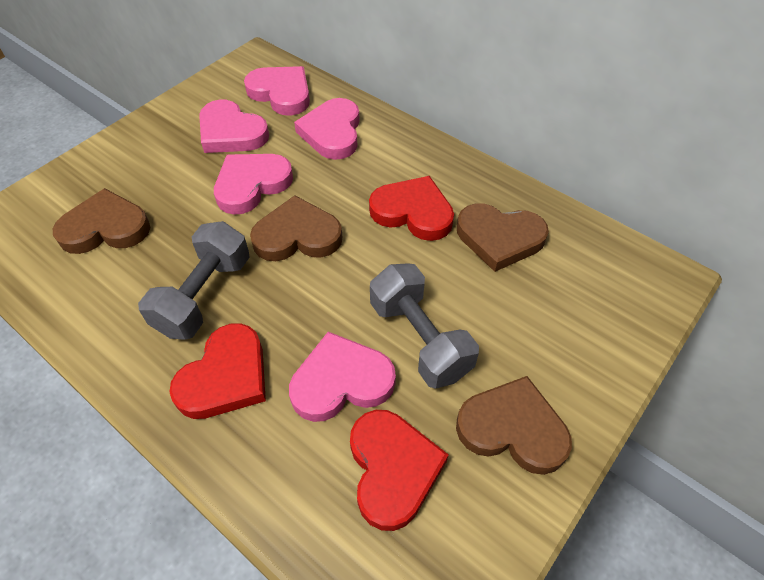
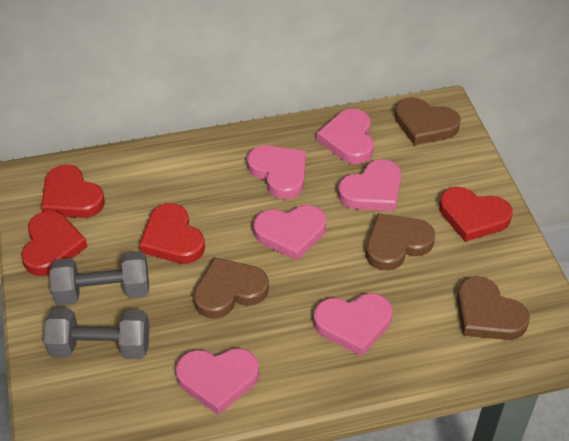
pink heart: [199,99,269,153] [214,154,293,215] [244,66,310,116] [289,332,396,422] [294,98,360,160] = 5 -> [176,348,259,415] [247,145,306,199] [253,205,326,261] [314,293,393,356] [317,109,374,164] [338,159,402,211] = 6
red heart: [169,323,266,419] [350,410,448,531] [369,176,454,241] = 3 -> [21,211,88,276] [41,165,105,218] [139,203,205,264] [439,187,513,242] = 4

